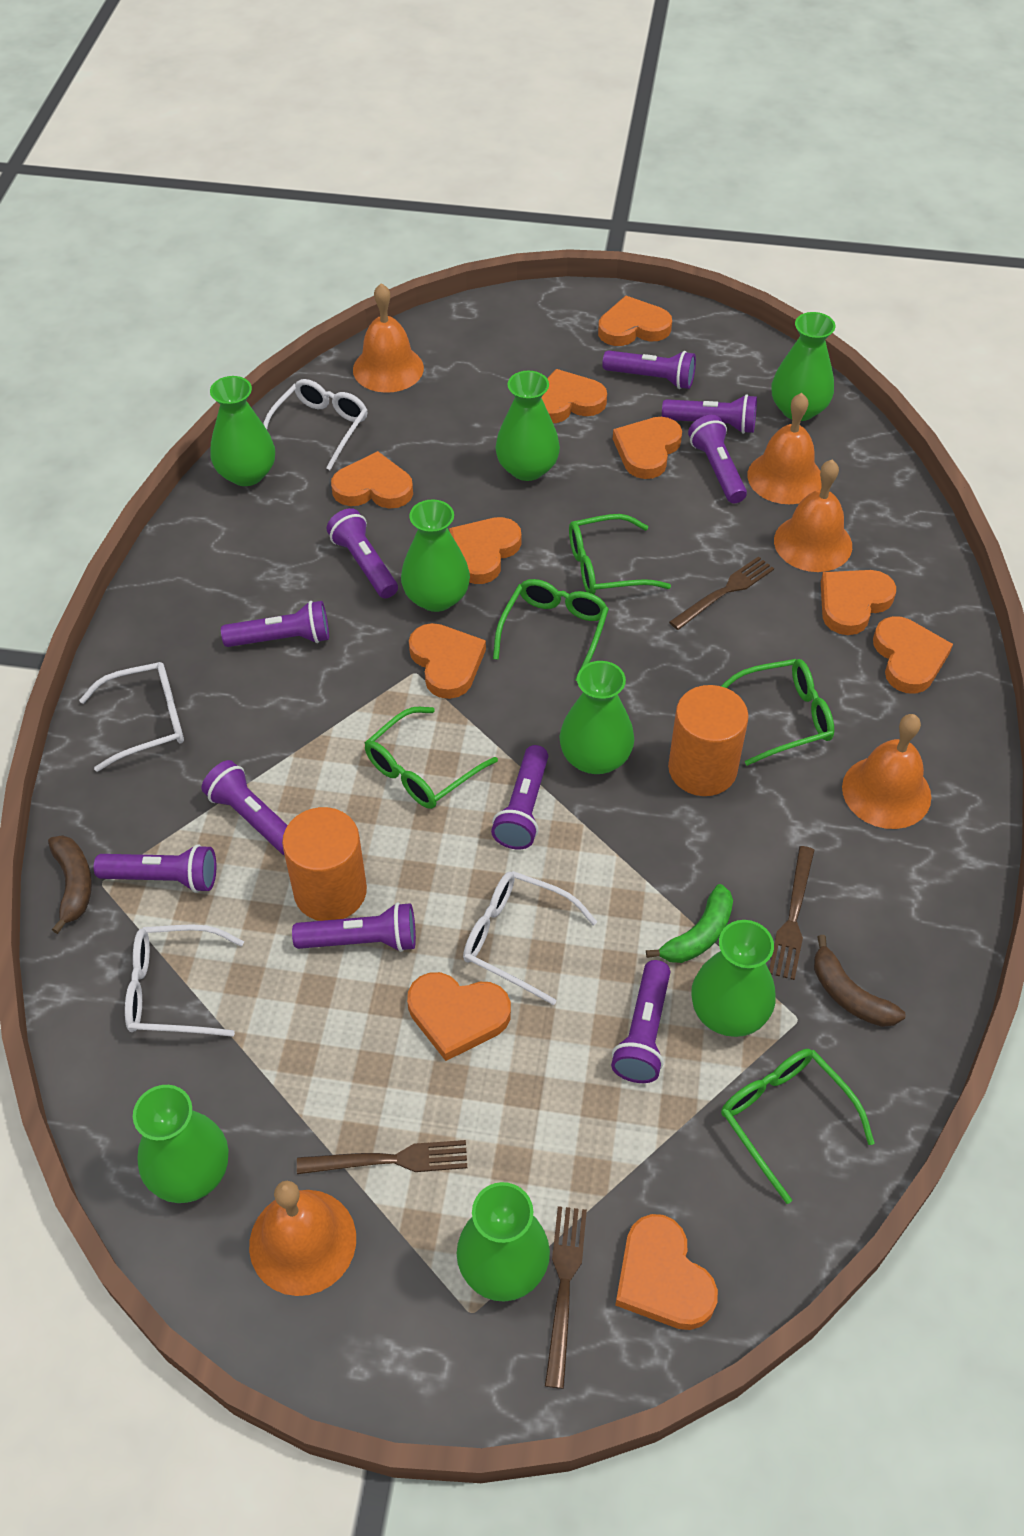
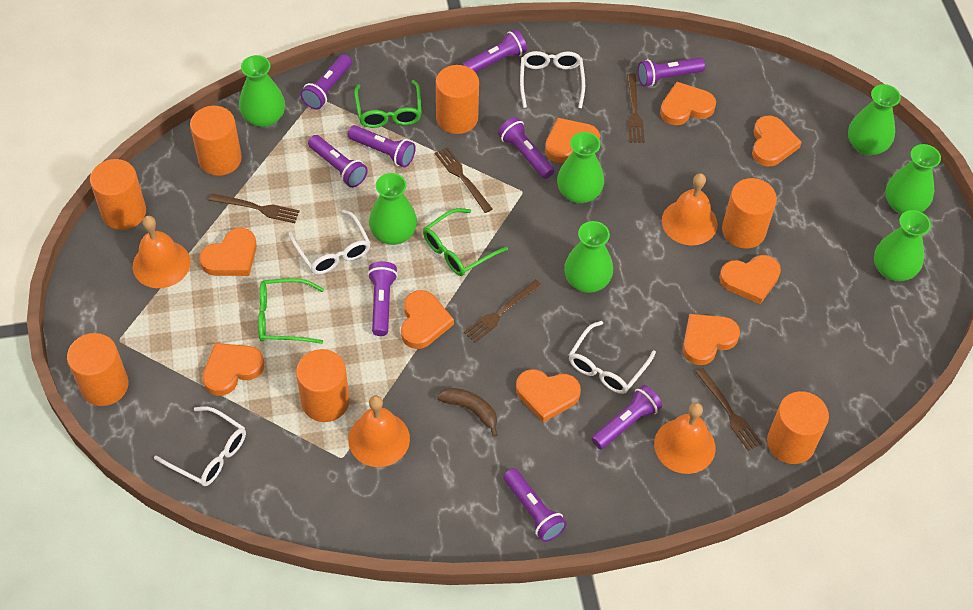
brown banana: [48,835,92,934] [814,935,905,1027] = 2 -> [437,388,498,437] = 1
brown fork: [297,1140,467,1174] [545,1206,587,1389] [669,556,774,630] [769,846,814,980] = 4 -> [209,193,300,223] [435,147,492,213] [464,280,542,343] [627,73,645,143] [695,368,762,451] = 5
green banana: [646,884,733,963] = 1 -> none = 0
green glasses: [365,707,498,809] [493,579,609,681] [569,514,671,594] [721,659,834,766] [721,1049,875,1204] = 5 -> [258,278,324,344] [354,80,422,128] [423,208,508,276] = 3
green vase: [133,1085,228,1203] [210,376,275,486] [401,499,470,612] [457,1182,550,1302] [495,371,560,481] [559,661,634,774] [691,920,776,1037] [772,312,835,421] = 8 -> [239,55,285,127] [369,173,417,245] [557,132,604,203] [564,221,613,293] [848,84,901,156] [874,210,931,281] [885,144,941,214] = 7
orange bell: [249,1181,356,1296] [353,283,424,393] [747,393,822,504] [774,460,852,572] [842,714,931,829] = 5 -> [133,216,190,288] [348,395,410,467] [654,402,716,474] [662,173,717,245] = 4
orange cylinder: [282,807,367,921] [668,685,749,796] = 2 -> [67,333,129,406] [90,159,146,230] [190,106,242,176] [296,349,350,422] [436,65,479,134] [722,178,777,249] [767,391,829,464] = 7
orange heart: [331,451,413,509] [407,972,511,1061] [409,623,486,699] [449,517,521,584] [541,369,607,423] [598,296,672,346] [613,417,682,479] [615,1214,718,1330] [821,570,896,635] [873,616,953,694] = 10 -> [199,228,257,276] [203,343,264,396] [401,290,454,349] [516,369,581,422] [545,118,600,163] [660,82,716,125] [683,314,740,365] [719,255,781,304] [752,116,802,166] = 9
purple flashlight: [94,844,216,893] [202,760,288,855] [221,601,329,647] [292,902,416,952] [327,508,398,598] [491,745,548,849] [602,350,696,389] [611,960,670,1083] [662,394,757,434] [688,415,747,503] = 10 -> [300,54,352,110] [308,135,368,188] [348,125,416,167] [368,261,398,336] [462,29,527,73] [498,117,554,179] [503,468,567,542] [591,385,662,449] [637,58,705,87] = 9

